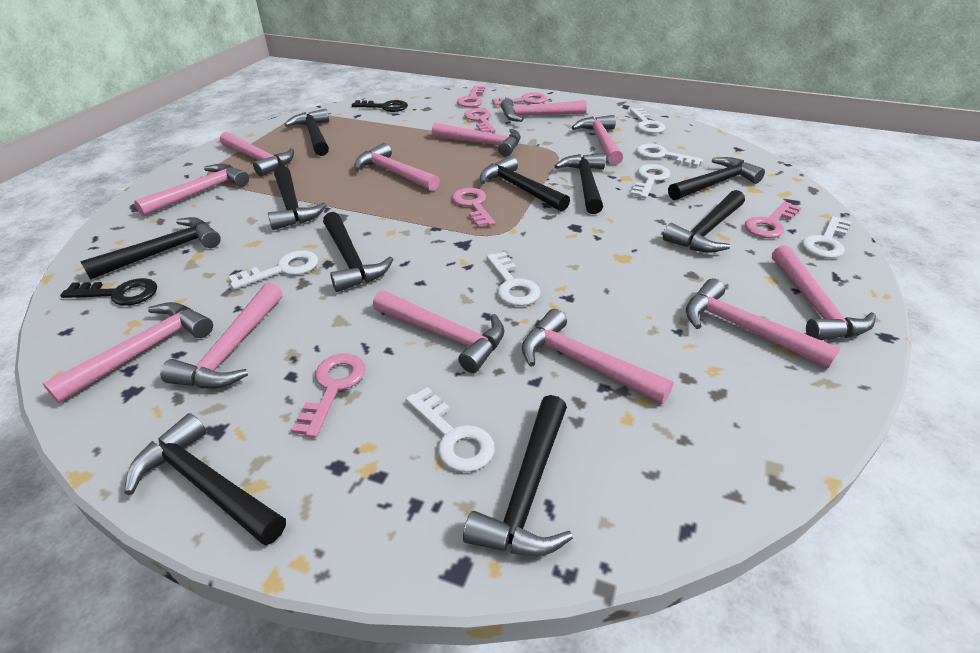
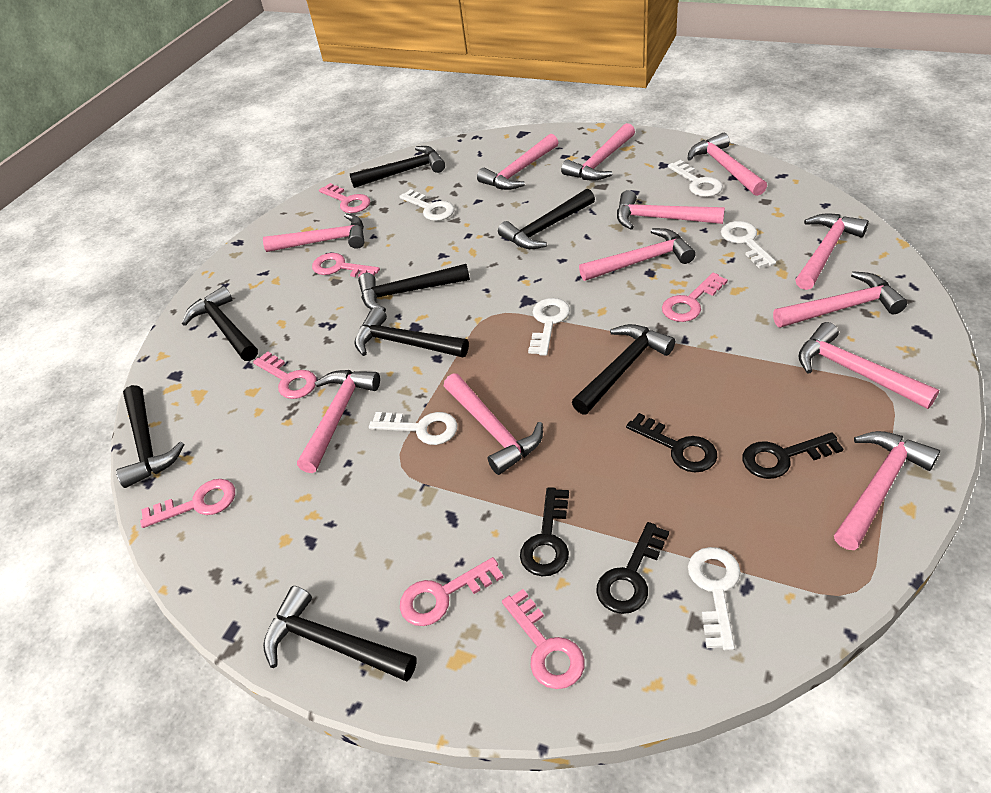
black hammer: [80,217,221,280] [125,413,286,545] [268,165,327,230] [284,108,329,156] [323,212,394,292] [463,395,573,556] [480,156,570,212] [555,153,606,214] [663,190,745,253] [668,157,765,200] = 10 -> [116,385,184,488] [182,286,258,361] [263,586,417,681] [350,146,445,188] [354,307,469,357] [358,264,470,312] [498,189,595,249] [572,324,675,415] = 8
black key: [60,278,157,306] [352,100,408,112] = 2 -> [520,487,569,576] [596,522,669,614] [626,413,717,472] [742,432,843,479] = 4
pink key: [291,354,366,438] [452,188,495,227] [457,85,486,107] [464,108,496,133] [492,92,547,105] [745,202,801,238] = 6 -> [140,479,235,528] [253,351,317,399] [312,253,380,277] [319,183,370,213] [400,557,504,626] [502,589,585,689] [662,273,728,322] = 7
white key: [228,250,318,289] [406,387,495,472] [486,252,540,306] [630,108,665,134] [630,164,671,199] [636,143,703,167] [802,216,851,258] = 7 -> [369,412,457,445] [399,189,455,221] [528,298,570,356] [668,160,723,197] [688,547,741,651] [721,221,776,269] = 6

